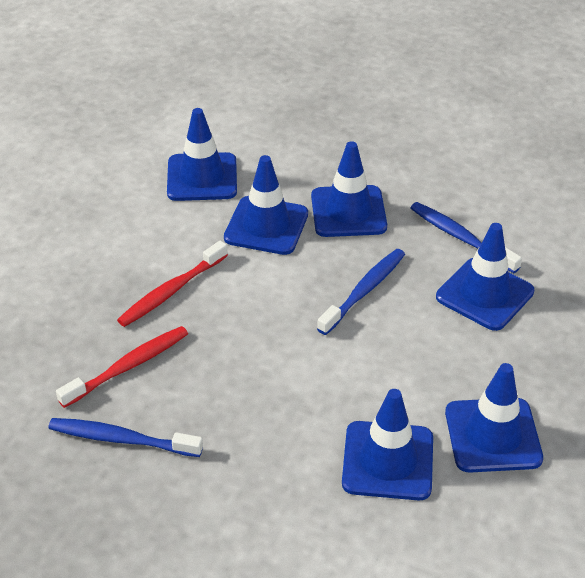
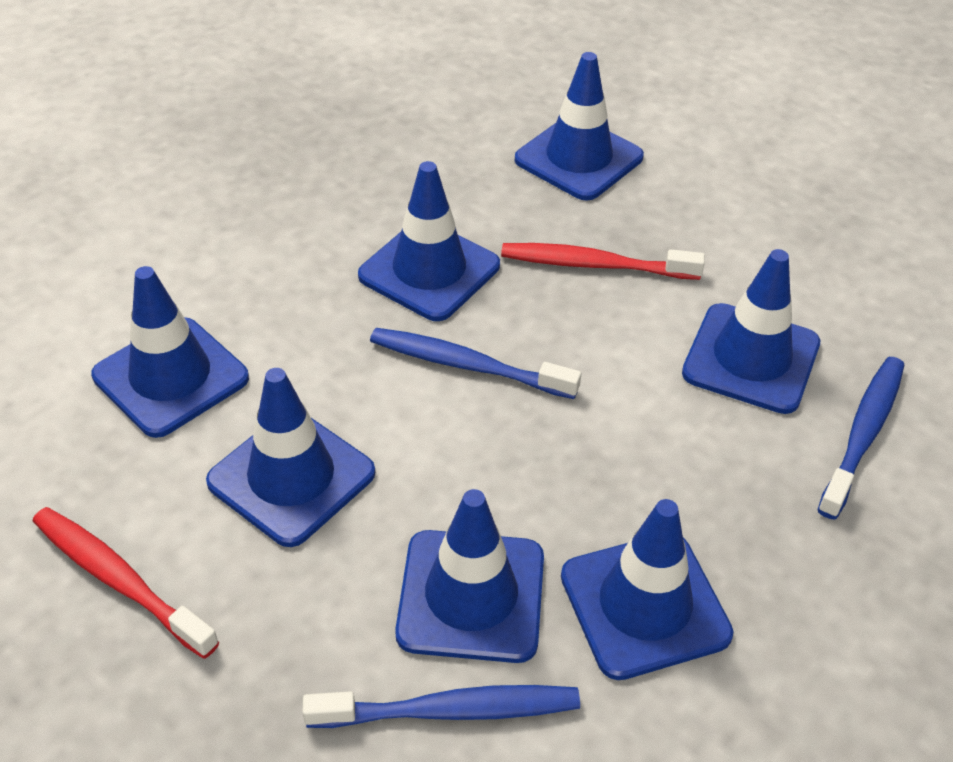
blue traffic cone: [167,108,237,201] [224,155,308,255] [311,141,387,237] [342,389,433,500] [436,223,534,331] [445,363,543,473] = 6 -> [91,266,249,438] [206,368,375,547] [358,161,500,321] [395,489,544,663] [515,52,644,201] [561,499,734,680] [682,249,820,414] = 7

